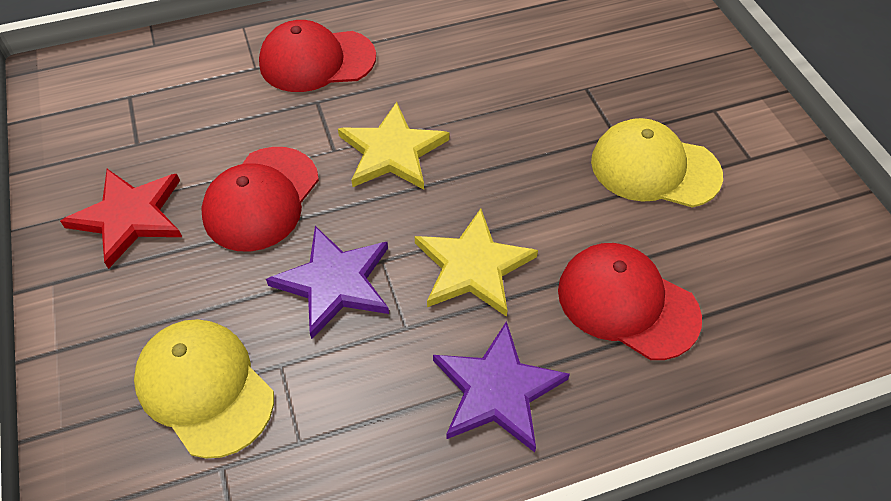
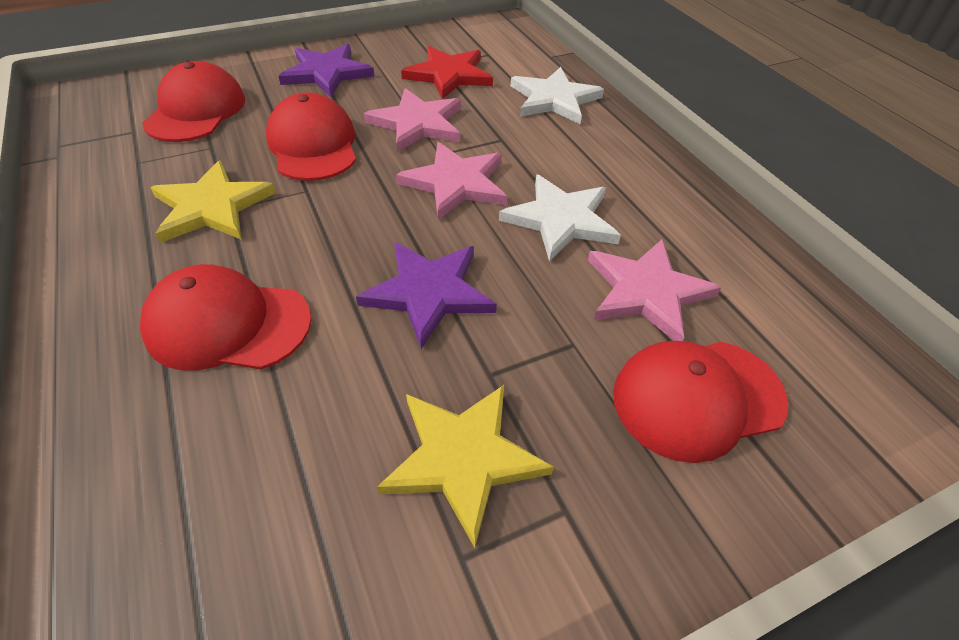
pink star: none = 0 -> [364,88,461,152] [396,142,507,220] [588,240,722,341] = 3
red cap: [201,147,319,252] [259,20,376,92] [558,243,702,360] = 3 -> [140,264,312,371] [142,61,245,142] [266,92,356,181] [613,341,788,463] = 4
white star: none = 0 -> [499,175,621,262] [511,67,604,124] = 2
yellow cap: [134,319,274,459] [591,118,723,207] = 2 -> none = 0

